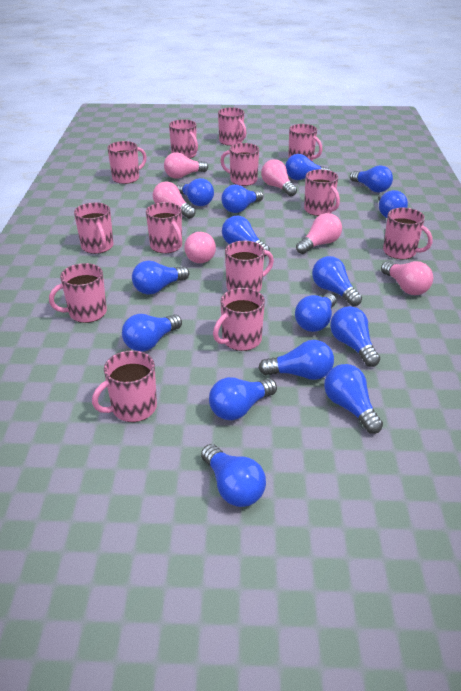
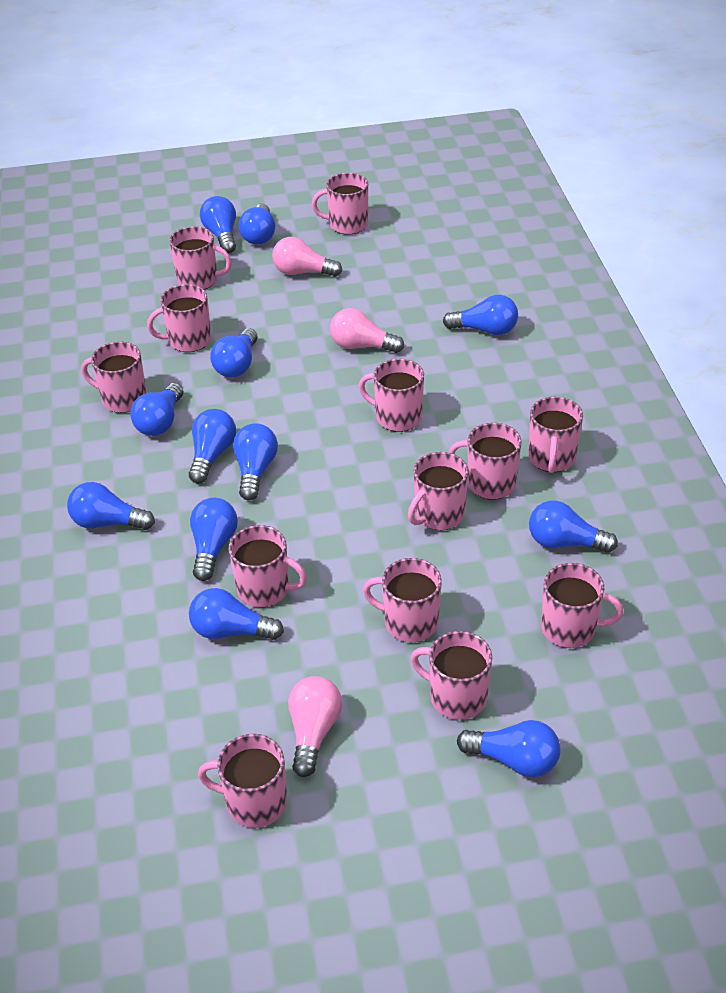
blue light bulb: [122,314,182,352] [132,260,189,295] [177,178,214,206] [201,444,266,507] [209,377,277,420] [221,185,263,213] [222,216,270,257] [258,340,334,380] [285,154,331,180] [295,293,336,332] [312,256,362,306] [324,364,383,434] [330,306,380,367] [350,165,393,193] [378,190,408,218] = 15 -> [67,482,155,530] [130,383,183,436] [189,409,236,484] [189,588,284,640] [190,498,238,581] [200,196,236,253] [210,328,258,378] [233,423,278,500] [239,204,275,245] [443,295,518,335] [457,720,561,777] [529,501,618,553] = 12
pink light bulb: [153,181,196,219] [164,152,208,179] [184,231,216,263] [261,159,297,196] [296,213,342,254] [381,261,433,295] = 6 -> [272,237,342,277] [288,676,342,777] [330,308,404,353] = 3

